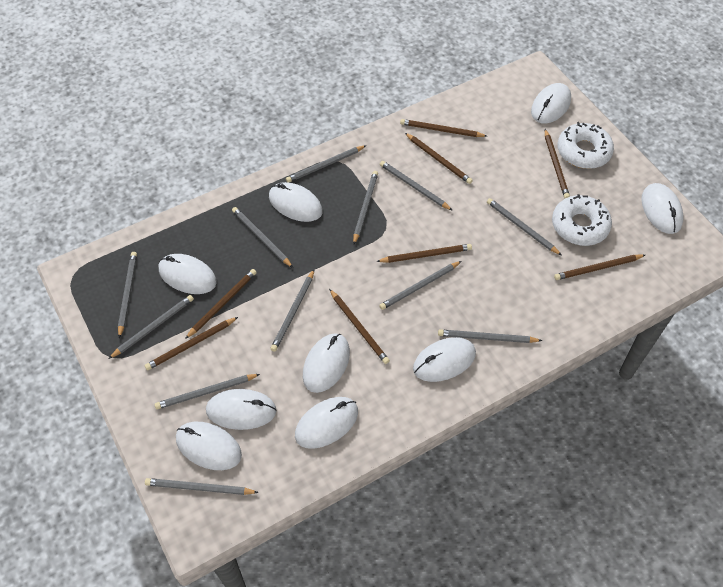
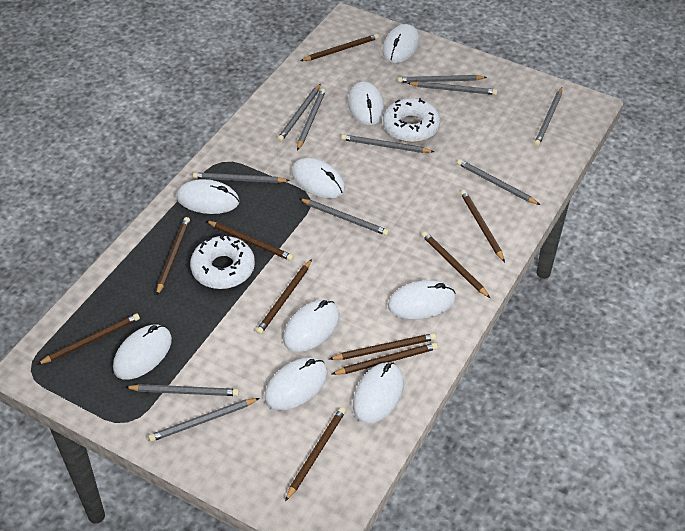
brown pencil: [144,317,238,370] [185,269,257,339] [329,289,390,364] [376,244,472,263] [400,119,487,137] [405,133,473,184] [545,129,570,198] [554,255,645,280] = 8 -> [37,314,140,365] [157,217,190,295] [207,221,294,261] [256,259,312,334] [285,407,346,501] [301,34,379,61] [329,333,436,360] [332,343,438,375] [422,232,490,298] [461,190,505,262] = 10
grey pencil: [108,295,194,359] [118,252,137,338] [145,478,259,495] [155,374,260,409] [232,207,293,268] [271,269,315,352] [286,145,366,183] [353,171,378,245] [379,261,462,310] [380,161,453,211] [438,329,542,343] [487,198,561,255] = 12 -> [125,384,239,396] [148,398,260,442] [193,172,290,183] [277,84,321,142] [297,88,326,151] [300,199,389,236] [341,134,434,153] [398,75,487,83] [408,81,497,95] [457,159,540,205] [534,87,562,146] = 11

